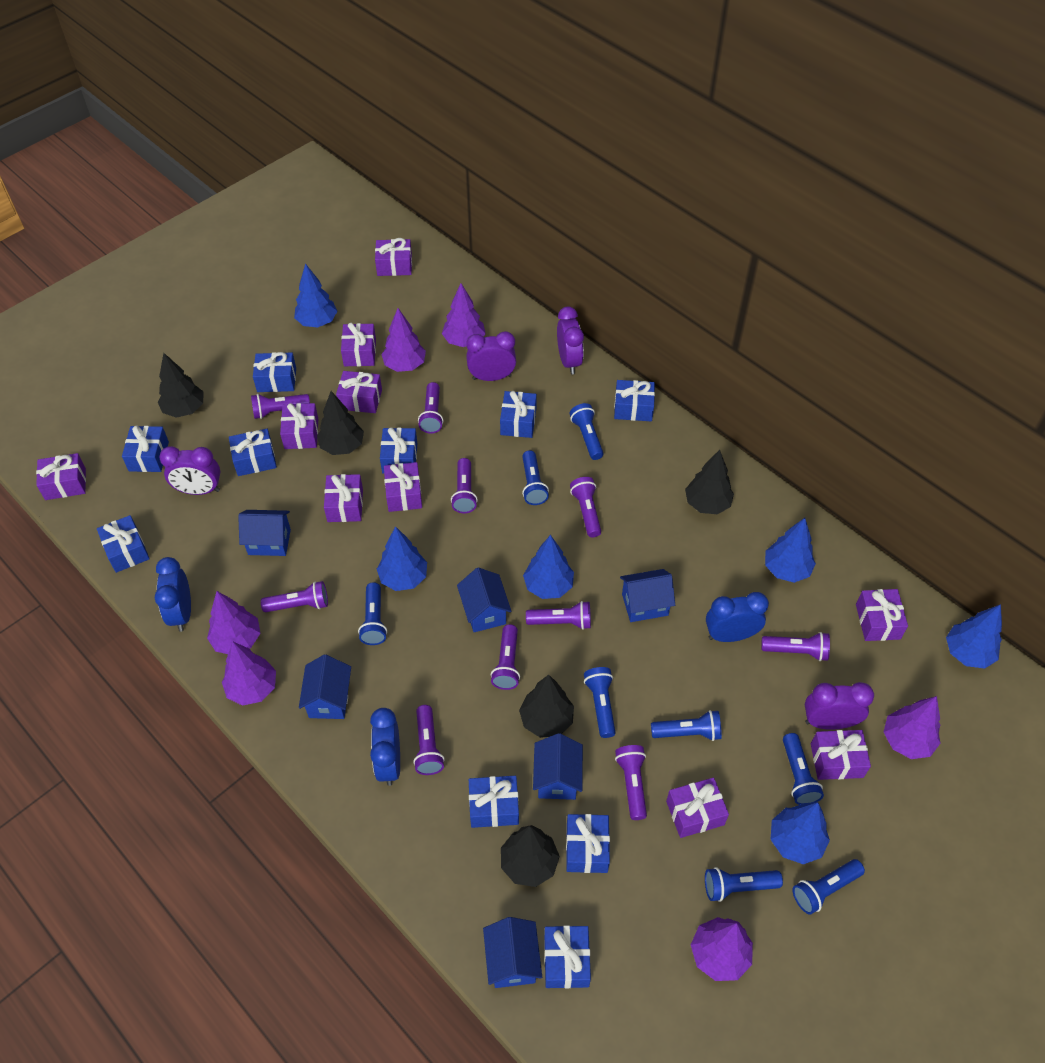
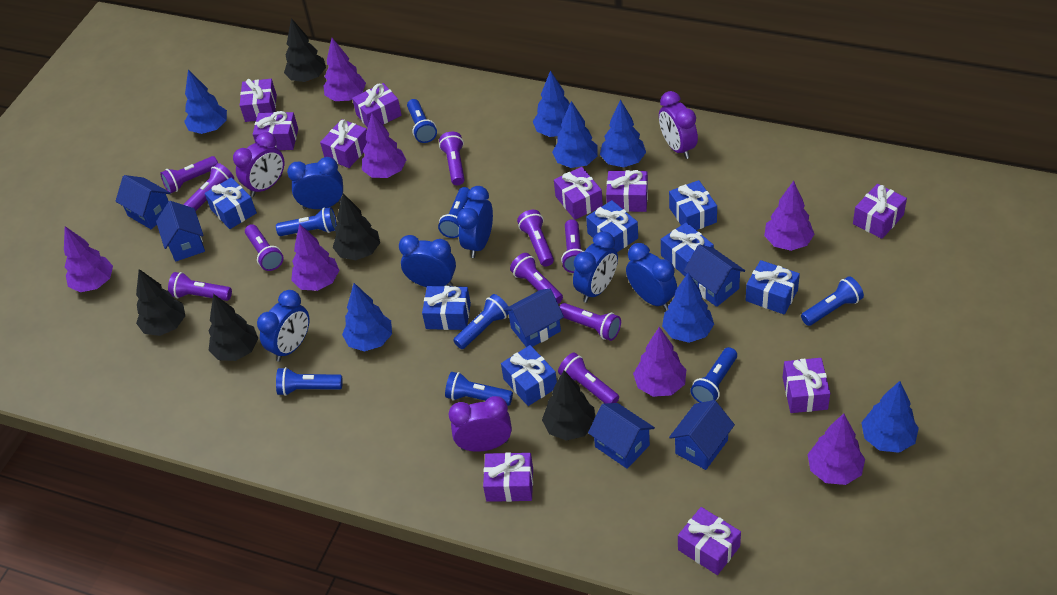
blue clock: [155,557,191,632] [370,708,400,786] [706,592,769,642] = 3 -> [257,290,309,361] [287,157,343,209] [399,235,456,287] [457,186,493,258] [573,231,618,303] [626,243,677,310] = 6
blue gift: [97,515,150,573] [122,426,169,472] [229,429,277,476] [253,352,296,392] [380,427,417,474] [469,776,519,828] [500,391,537,438] [544,925,591,988] [566,814,610,873] [614,380,655,421] = 10 -> [205,177,257,229] [422,286,471,330] [501,345,557,406] [586,200,638,252] [661,222,714,276] [669,180,717,230] [746,260,800,315] = 7
blue tree: [294,263,337,327] [377,526,427,591] [523,535,574,599] [765,518,816,583] [770,802,830,864] [946,604,1002,669] = 6 -> [184,70,227,134] [342,283,392,351] [533,70,570,137] [552,101,598,168] [600,100,646,167] [662,272,714,343] [861,381,919,453] = 7
purple clock: [159,446,220,495] [466,331,516,381] [557,307,584,374] [805,682,874,730] = 4 -> [233,132,284,197] [449,396,512,452] [659,91,698,159] = 3
purple tree: [207,591,260,654] [222,642,276,706] [381,308,426,372] [442,283,486,347] [691,917,753,981] [884,696,941,759] = 6 -> [64,226,113,292] [291,224,339,291] [324,38,366,101] [362,113,406,178] [633,327,686,397] [764,181,814,251] [808,413,865,485] = 7

